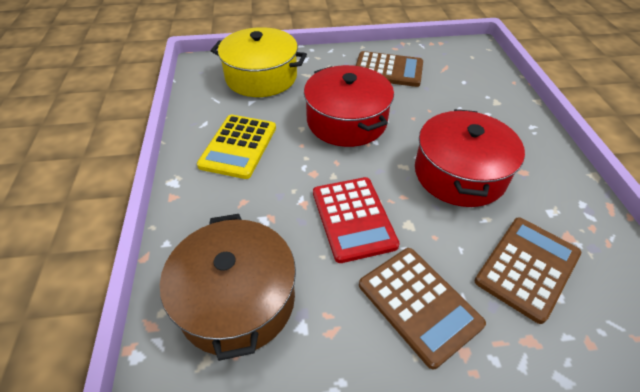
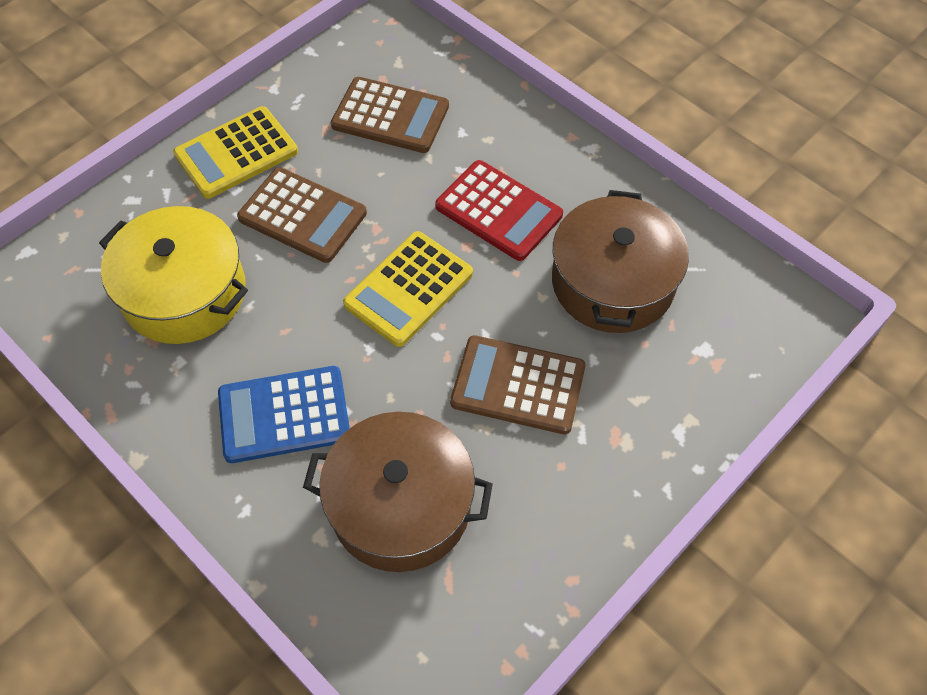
blue calculator: none = 0 -> [218,366,350,463] = 1
brown pot: [160,214,296,361] = 1 -> [303,412,493,572] [552,190,689,333] = 2
red pot: [304,65,394,147] [415,109,525,207] = 2 -> none = 0
yellow calculator: [197,115,276,179] = 1 -> [173,106,298,199] [343,231,473,347] = 2

